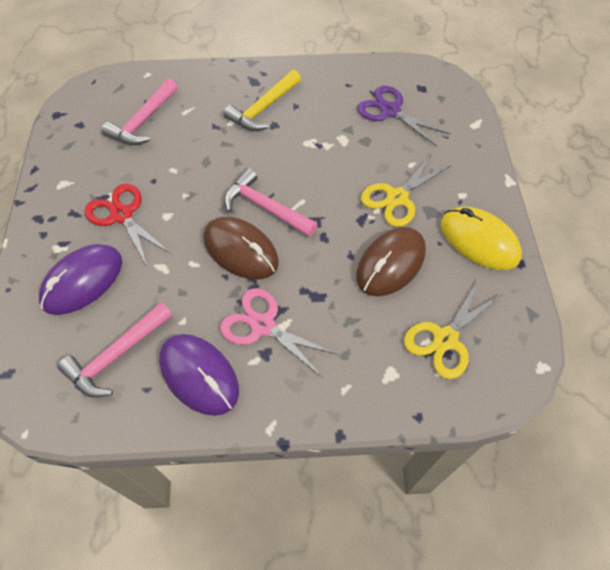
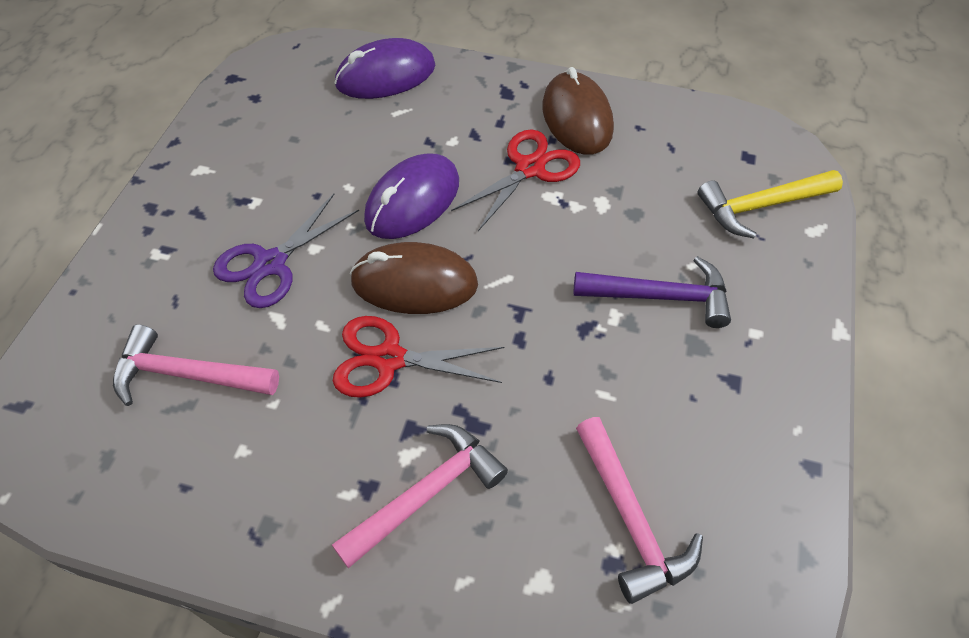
pink scissors: [220,288,339,378] = 1 -> none = 0
purple hammer: none = 0 -> [573,256,731,328] = 1
red scissors: [84,183,172,267] = 1 -> [333,316,504,398] [451,129,580,231] = 2
yellow mouse: [441,207,522,270] = 1 -> none = 0
yellow scissors: [361,153,452,227] [404,280,502,379] = 2 -> none = 0

